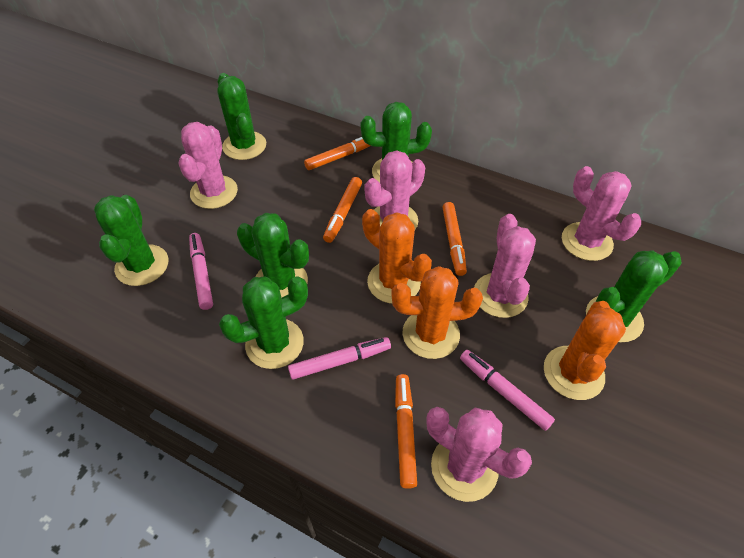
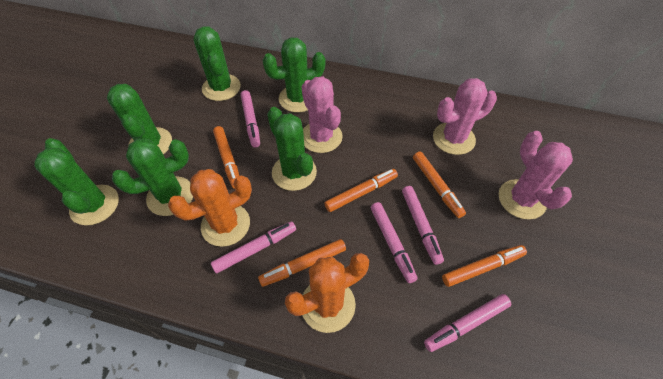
orange cactus: [362,209,432,303] [391,266,483,359] [544,301,626,400] = 3 -> [168,169,252,247] [285,253,369,333] = 2
orange marker: [304,137,371,170] [323,177,362,243] [395,374,417,489] [442,202,467,276] = 4 -> [213,126,239,189] [258,239,346,287] [325,169,398,212] [413,151,466,218] [442,245,527,287] = 5
pink cactus: [179,122,238,209] [364,150,425,230] [426,407,532,502] [474,214,536,318] [562,166,641,261] = 5 -> [302,76,343,153] [433,78,497,155] [499,131,573,220] = 3
pink marker: [189,233,213,310] [288,337,391,380] [460,350,555,431] = 3 -> [211,221,296,274] [241,90,260,147] [371,202,418,283] [402,186,444,265] [424,294,511,352] = 5

